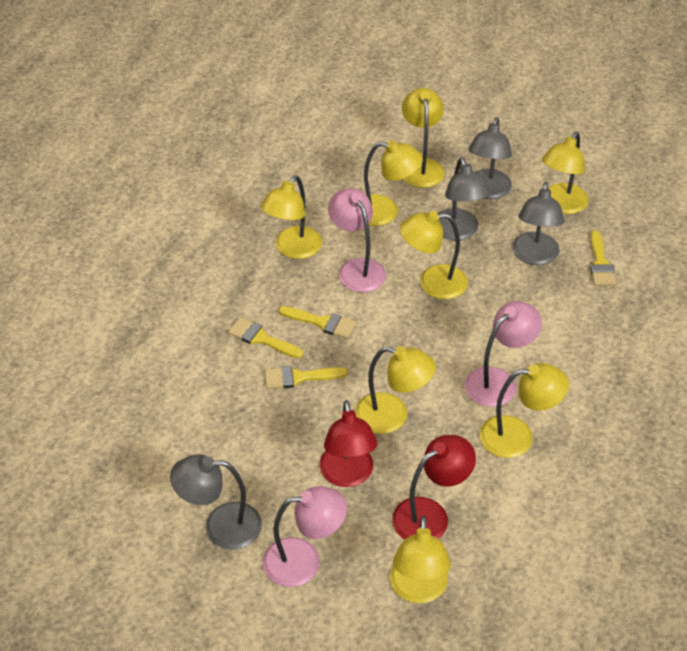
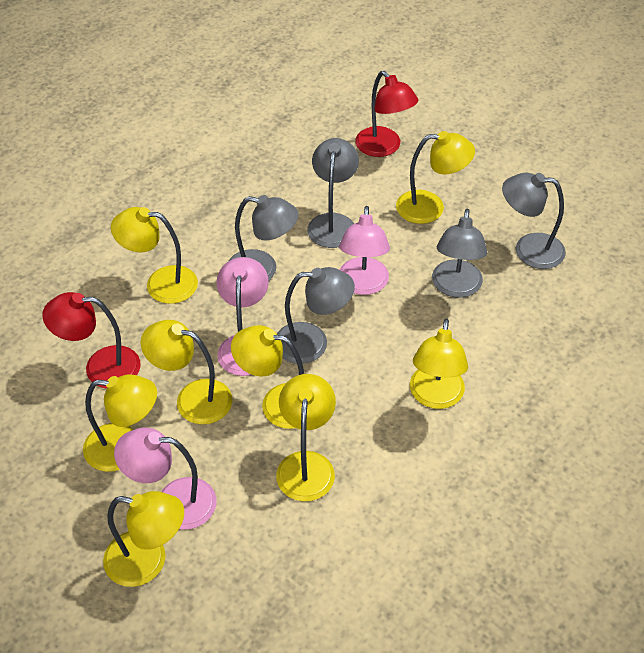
grey lamp: [170,454,262,550] [438,157,490,240] [468,117,512,199] [513,182,565,265] = 4 -> [229,195,299,281] [277,267,355,364] [307,138,359,248] [432,208,487,298] [502,173,566,269] = 5
yellow brush: [228,317,303,358] [265,366,347,389] [279,306,356,339] [590,230,616,286] = 4 -> none = 0

